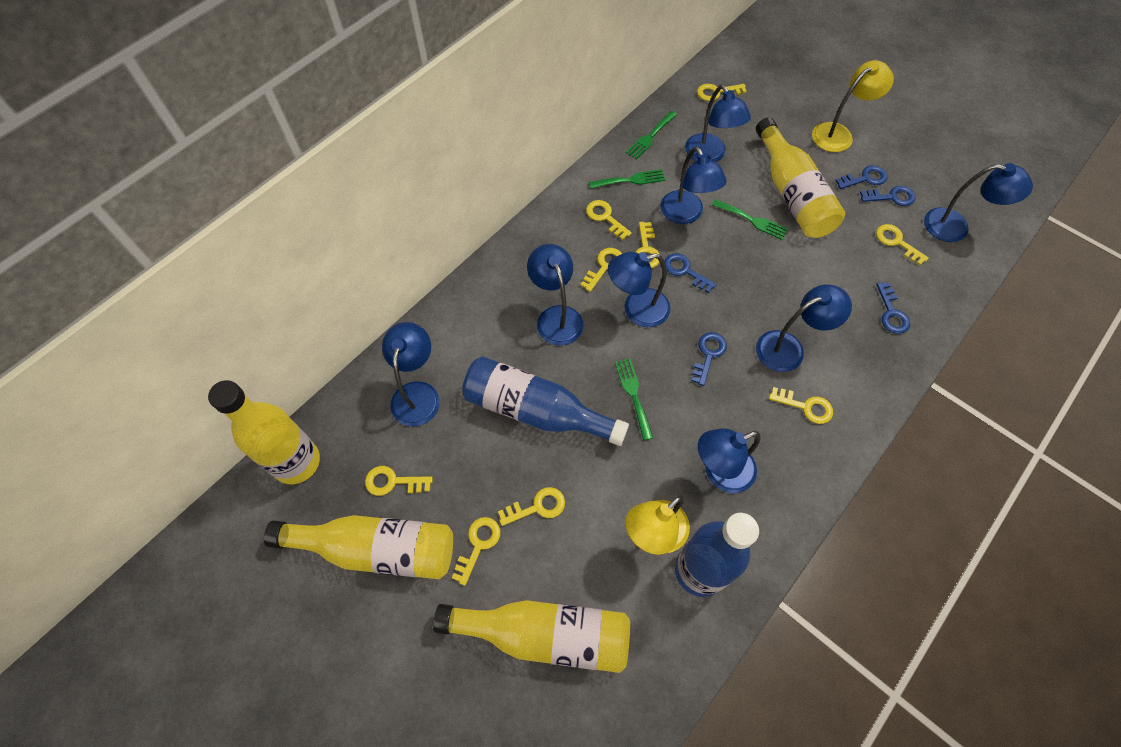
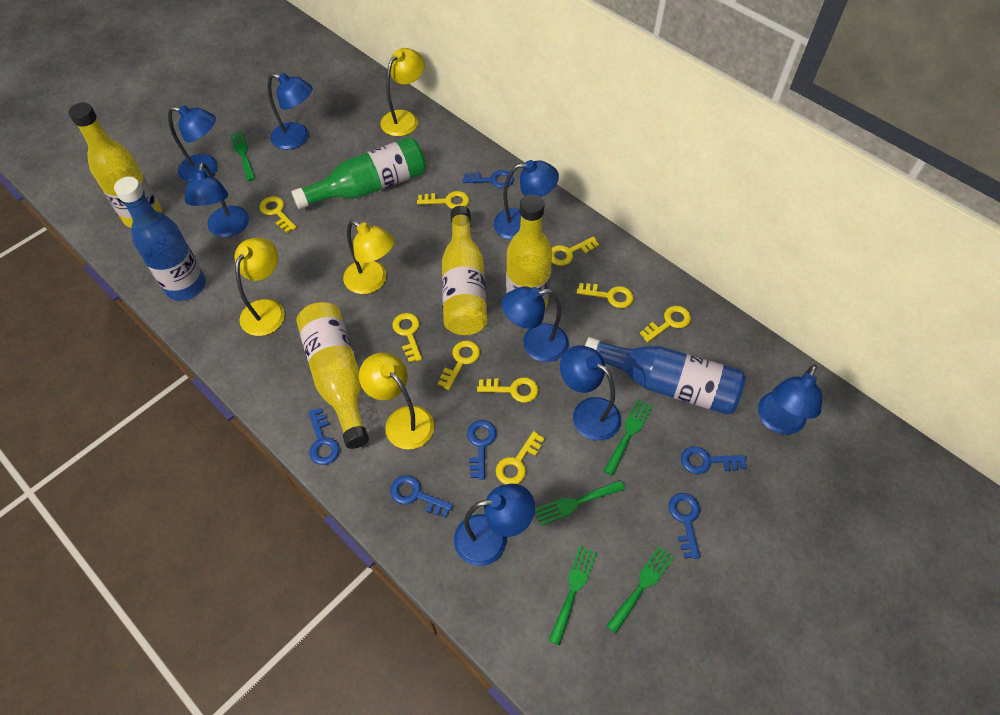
blue key: [664,253,717,293] [691,332,727,386] [835,165,887,189] [860,186,916,206] [876,282,910,334] = 5 -> [308,408,340,465] [390,475,453,518] [463,170,514,188] [467,420,496,479] [669,493,700,559] [681,446,746,474] = 6
green bottle: none = 0 -> [291,137,426,209] = 1
green fork: [589,169,665,189] [615,358,653,440] [626,111,677,159] [712,199,788,240] = 4 -> [230,131,255,181] [535,480,625,525] [548,546,597,646] [604,399,653,476] [606,546,674,633] = 5
yellow lamp: [625,495,690,555] [812,60,894,152] = 2 -> [235,237,285,336] [343,220,395,294] [359,352,434,450] [380,48,425,136] = 4

